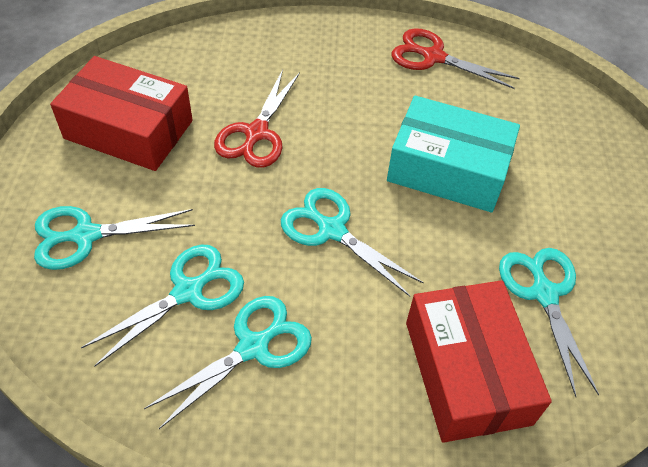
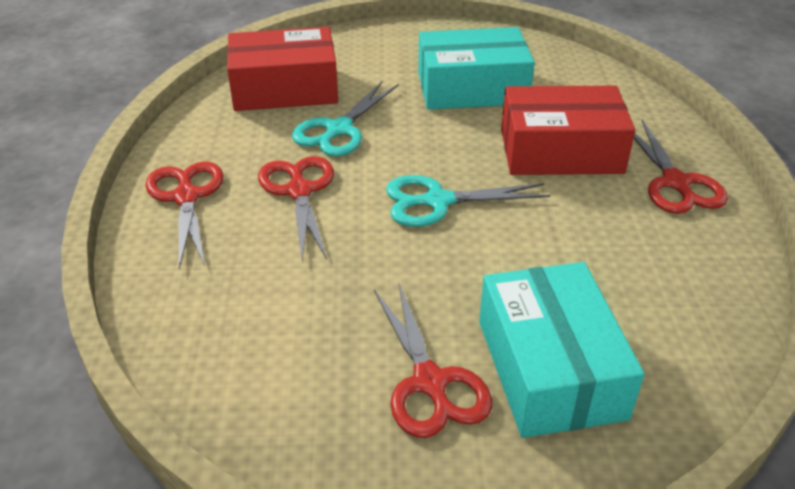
red scissors: [214,69,300,168] [392,28,520,89] = 2 -> [146,161,224,269] [258,156,334,261] [374,282,492,438] [634,120,728,214] = 4
turquoise box: [387,96,520,212] = 1 -> [418,27,535,110] [479,262,644,438] = 2
turquoise scissors: [34,206,195,270] [81,245,244,367] [144,296,312,429] [281,188,424,297] [499,248,599,397] = 5 -> [292,80,399,156] [386,175,550,227] = 2

